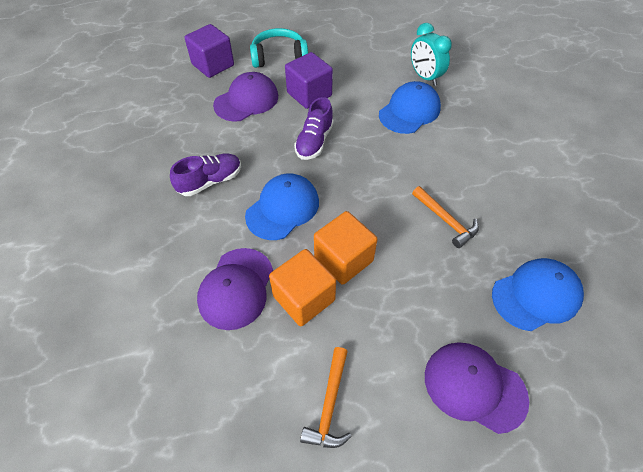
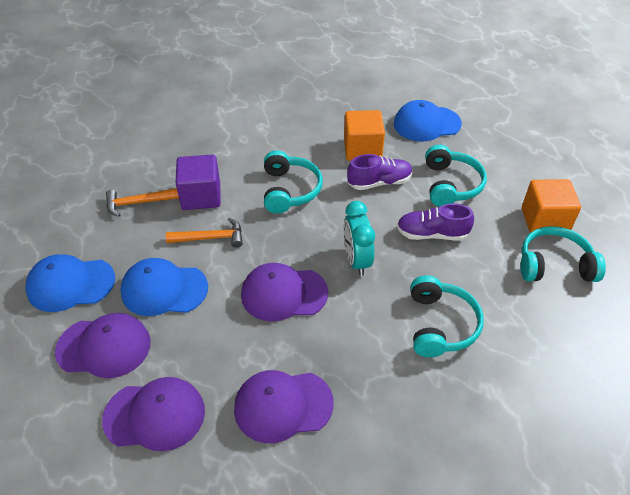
purple cap: [197,248,273,330] [213,72,278,121] [425,342,529,434] = 3 -> [55,313,151,378] [102,377,205,451] [234,370,334,443] [241,263,328,322] = 4
purple cube: [185,24,234,78] [285,52,333,109] = 2 -> [176,154,221,210] = 1
turquoise headphones: [250,28,308,68] = 1 -> [264,150,323,214] [411,275,484,357] [425,145,487,207] [521,226,606,282] = 4

